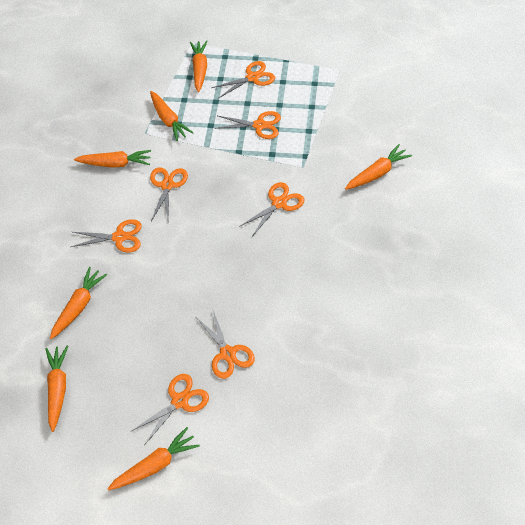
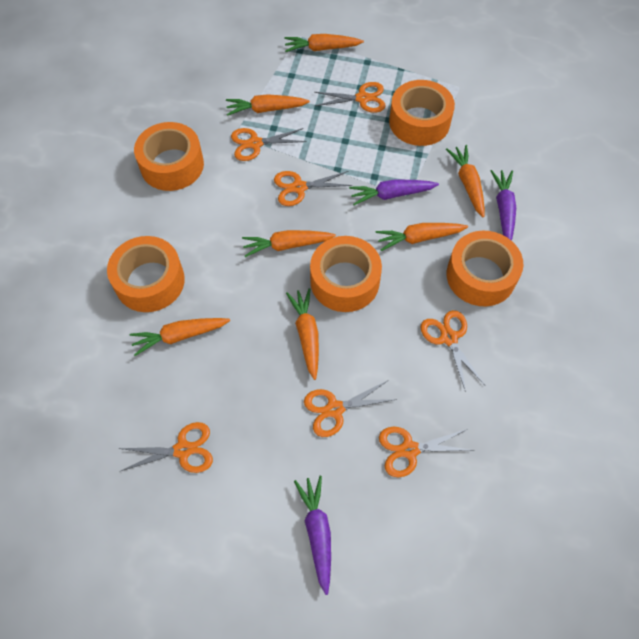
orange tape: none = 0 -> [107,236,185,312] [134,122,204,191] [310,236,382,312] [389,80,455,146] [447,230,524,307] = 5
purple carrot: none = 0 -> [294,476,331,595] [349,179,439,205] [491,170,516,241] = 3

